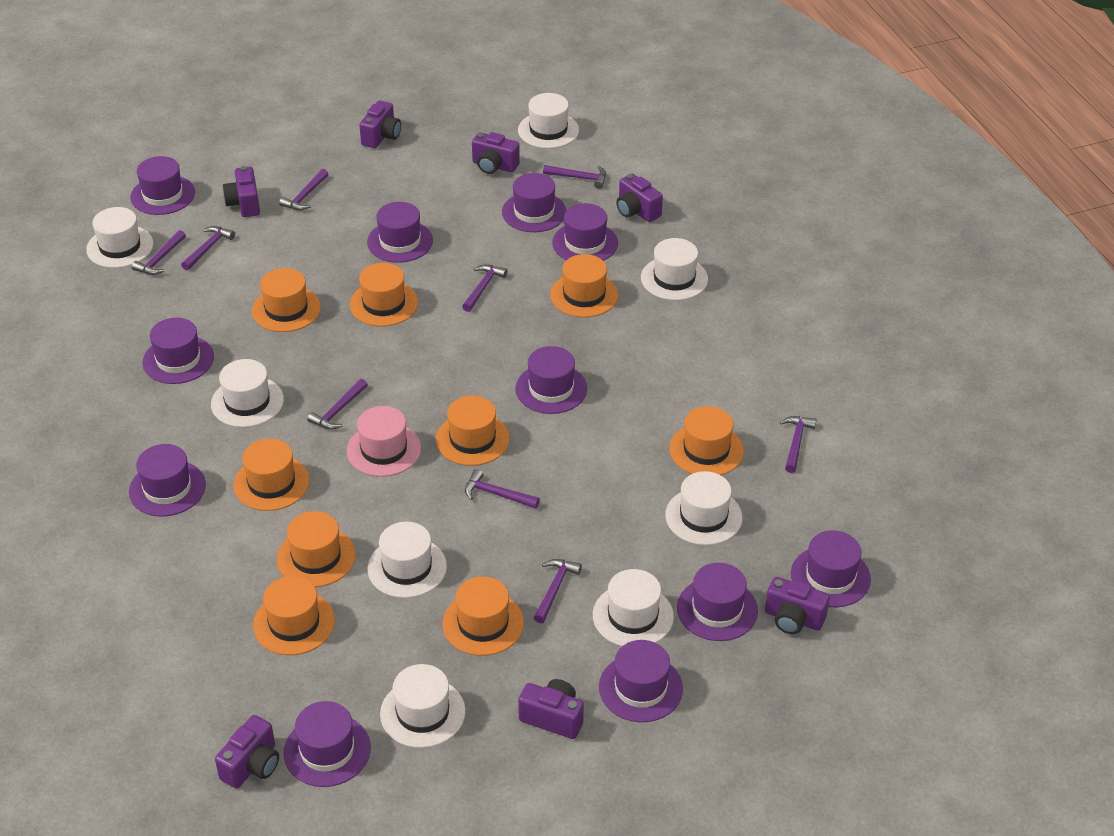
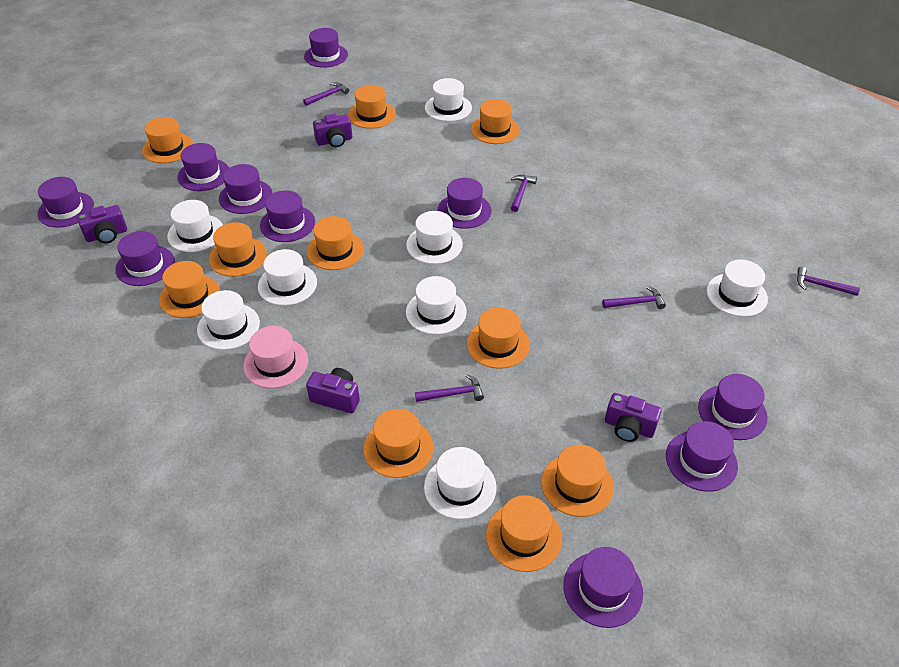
orange hat: [233,439,310,511] [252,268,321,332] [253,576,335,655] [277,511,356,587] [350,263,418,327] [436,396,510,466] [442,576,524,656] [550,254,618,318] [669,406,744,475] = 9 -> [142,117,193,163] [159,261,220,318] [209,222,267,277] [307,216,364,270] [348,85,396,129] [363,409,433,478] [467,308,530,369] [471,99,520,144] [486,495,562,572] [541,445,614,517] = 10
purple camera: [215,715,279,789] [223,166,260,217] [359,100,401,148] [472,132,520,174] [518,679,584,739] [616,174,663,222] [765,577,830,634] = 7 -> [77,205,127,243] [306,368,360,413] [313,114,352,147] [605,393,662,442] = 4
purple hammer: [132,230,186,275] [181,226,235,270] [279,169,328,210] [307,379,368,430] [462,265,507,312] [465,469,540,508] [534,559,582,623] [543,165,606,189] [780,416,817,473] = 9 -> [303,82,349,106] [415,374,484,402] [511,175,537,212] [602,286,666,309] [797,266,860,296] = 5
purple hat: [129,444,206,517] [130,156,195,215] [142,318,214,384] [284,701,371,787] [367,202,433,263] [502,173,566,232] [515,346,587,414] [552,203,618,261] [599,640,683,722] [677,563,758,641] [791,531,871,607] = 11 -> [38,177,94,228] [115,231,175,286] [177,143,229,191] [219,164,273,214] [260,190,315,242] [304,28,348,68] [438,178,492,229] [563,547,643,628] [666,421,738,492] [698,374,768,440] = 10

